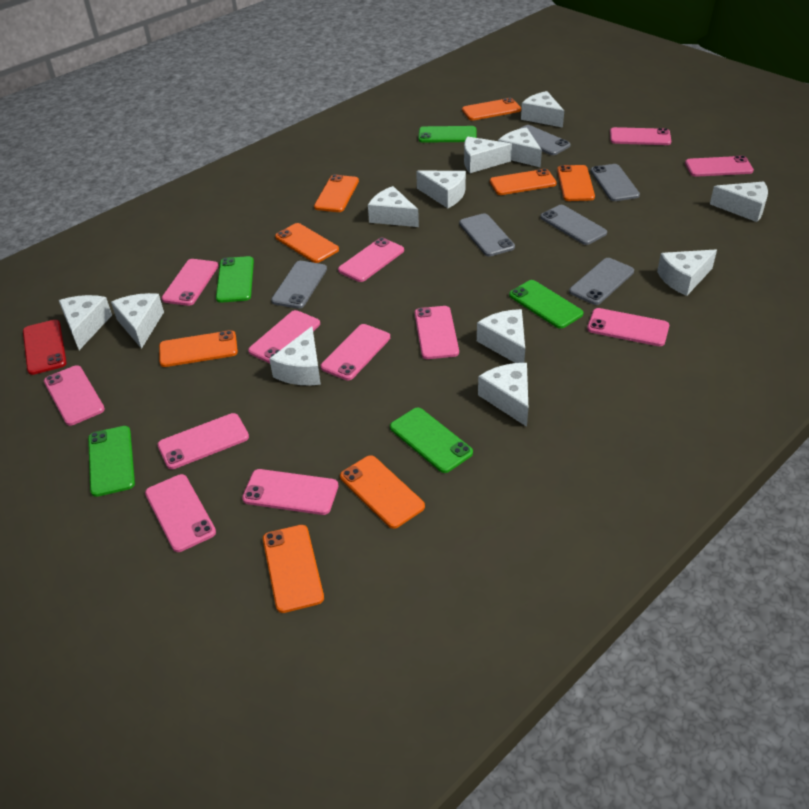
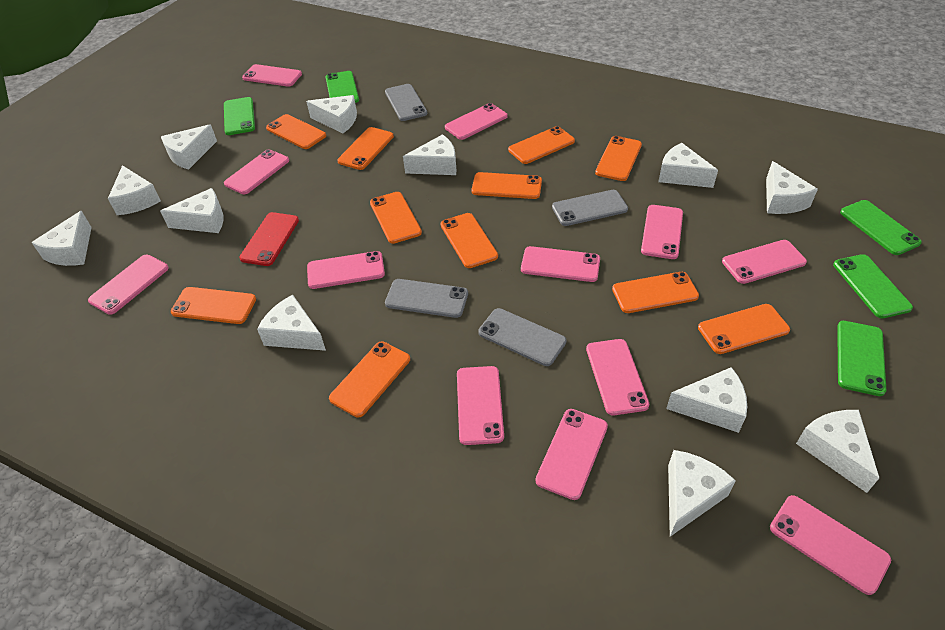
grey phone: [271,261,327,309] [459,213,515,256] [519,125,570,155] [540,205,607,245] [569,258,634,305] [591,164,640,201] = 6 -> [385,84,427,121] [385,279,468,318] [478,308,567,366] [552,190,628,226] = 4
orange phone: [159,330,238,367] [263,525,324,613] [275,223,339,263] [314,174,359,212] [340,455,425,529] [462,98,521,121] [490,169,557,195] [557,165,595,201] = 8 -> [171,287,256,324] [266,114,326,149] [329,341,410,417] [337,127,394,170] [370,192,422,244] [440,213,498,268] [471,172,542,199] [508,126,575,164] [595,136,642,181] [612,272,699,313] [698,304,790,354] = 11

